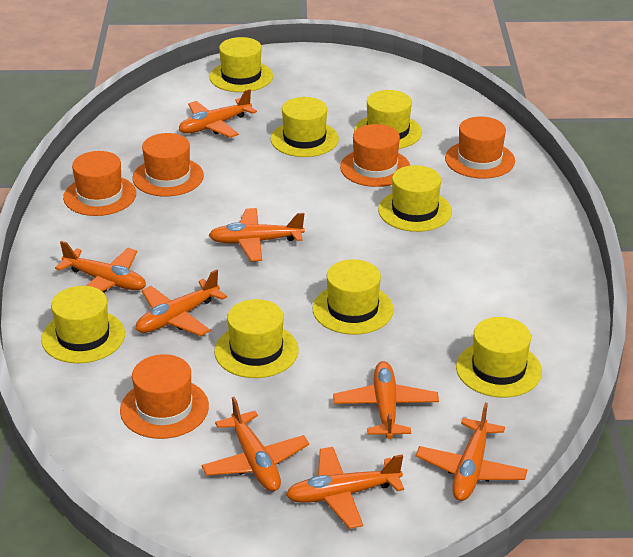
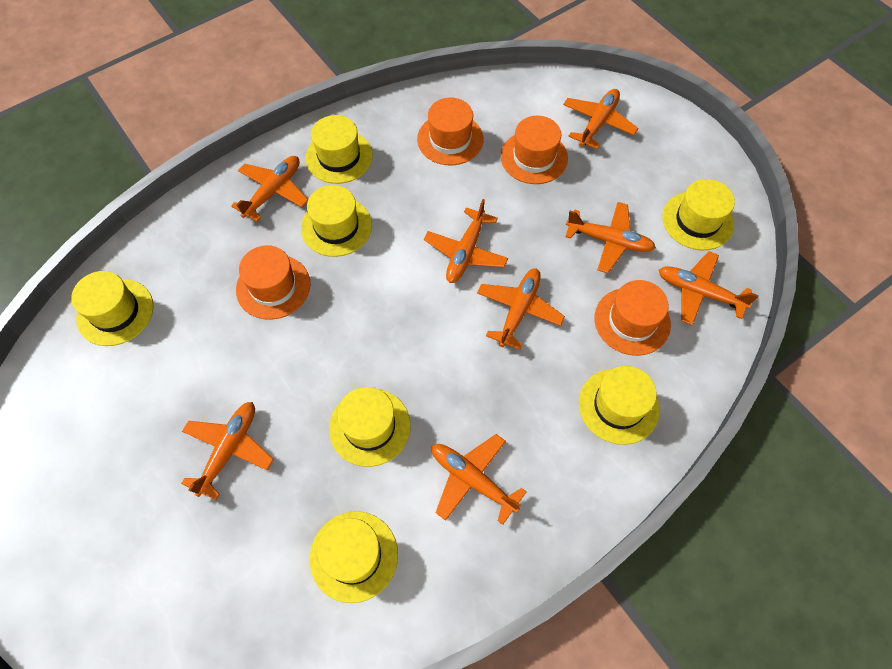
orange hat: [63,151,136,216] [120,354,209,439] [132,133,204,196] [340,124,410,187] [445,117,515,178] = 5 -> [236,245,310,320] [417,98,483,165] [501,116,568,184] [594,280,671,356] = 4
yellow hat: [41,286,125,363] [209,37,273,92] [214,299,299,378] [271,97,339,157] [312,259,394,335] [354,90,422,149] [378,165,452,232] [456,317,542,398] = 8 -> [71,271,154,346] [301,185,372,257] [305,115,373,184] [310,511,398,603] [329,387,411,467] [579,366,660,445] [663,179,735,250] = 7

